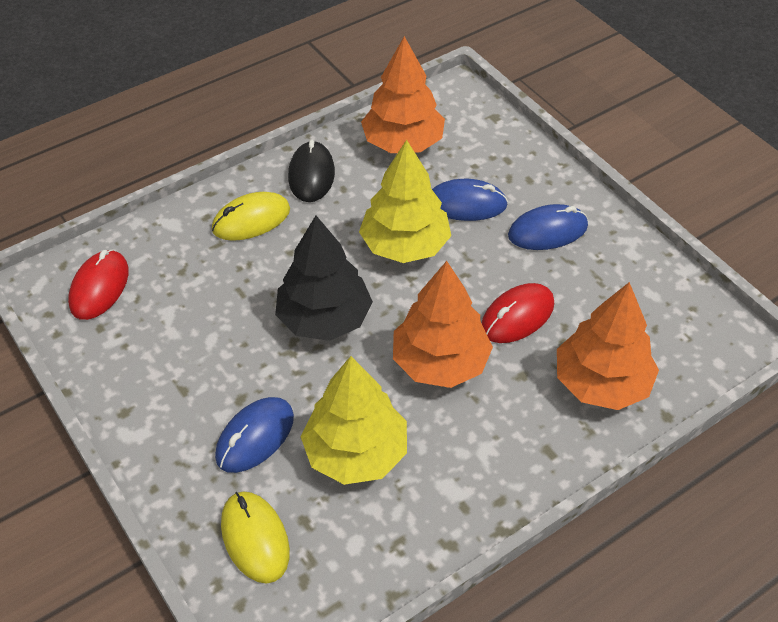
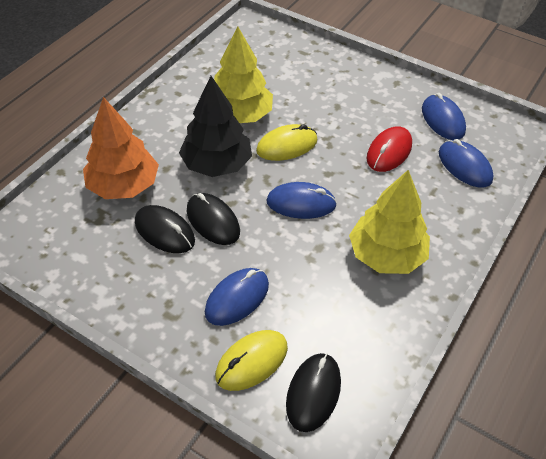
black mouse: [288,139,335,202] = 1 -> [135,205,195,253] [187,193,240,245] [286,353,341,432] = 3
blue mouse: [215,397,294,473] [432,179,508,221] [508,204,588,250] = 3 -> [205,268,269,326] [266,182,337,219] [422,93,466,140] [439,139,494,188] = 4
orange tree: [361,36,445,153] [393,261,493,388] [557,282,659,410] = 3 -> [83,97,159,199] = 1
red mouse: [68,250,129,320] [482,283,554,343] = 2 -> [367,127,412,172] = 1

